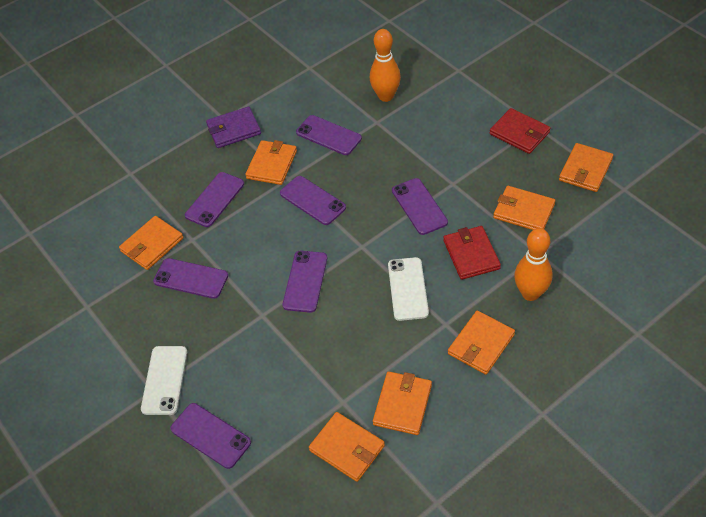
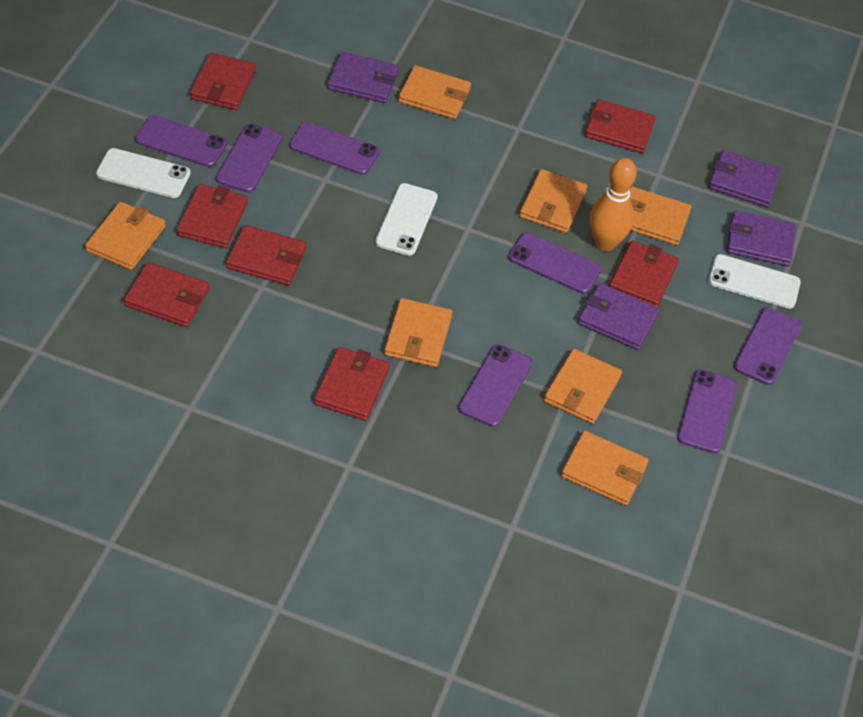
orange bowling pin: [370,29,401,102] [514,228,552,301] = 2 -> [589,158,637,251] = 1
purple wallet: [206,106,261,148] = 1 -> [328,52,399,103] [578,283,660,350] [708,150,781,207] [726,211,796,266] = 4
red wallet: [443,226,501,280] [490,108,551,154] = 2 -> [124,262,210,327] [177,184,248,248] [190,53,256,110] [226,225,307,286] [314,347,390,421] [585,99,656,154] [609,240,679,307] = 7
white phone: [141,346,187,415] [388,257,429,321] = 2 -> [96,148,191,198] [375,183,438,256] [708,254,801,309] = 3

